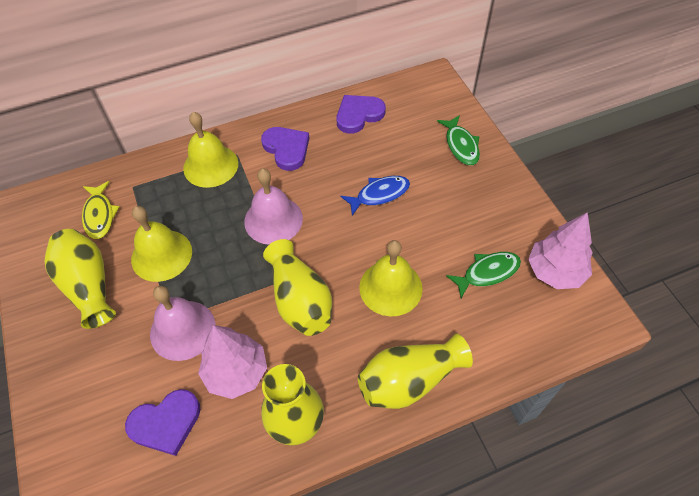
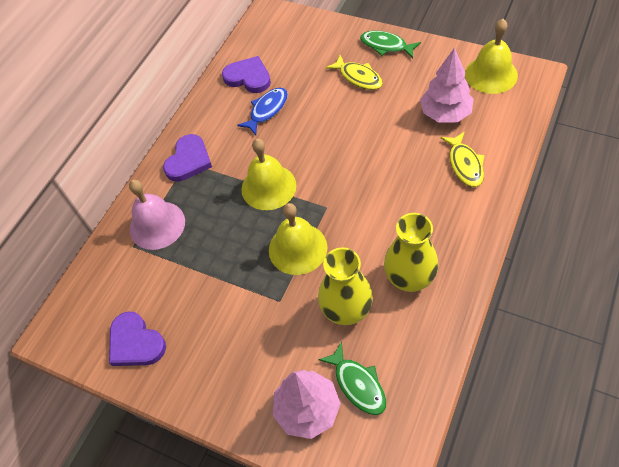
pink bell: [150,286,215,361] [244,169,303,245] = 2 -> [129,180,185,250] = 1
yellow fish: [82,181,120,239] = 1 -> [326,55,383,90] [441,132,485,187] = 2
yellow vase: [45,229,116,329] [262,364,324,445] [263,239,332,336] [358,334,473,409] = 4 -> [318,247,373,325] [384,213,438,292] = 2

